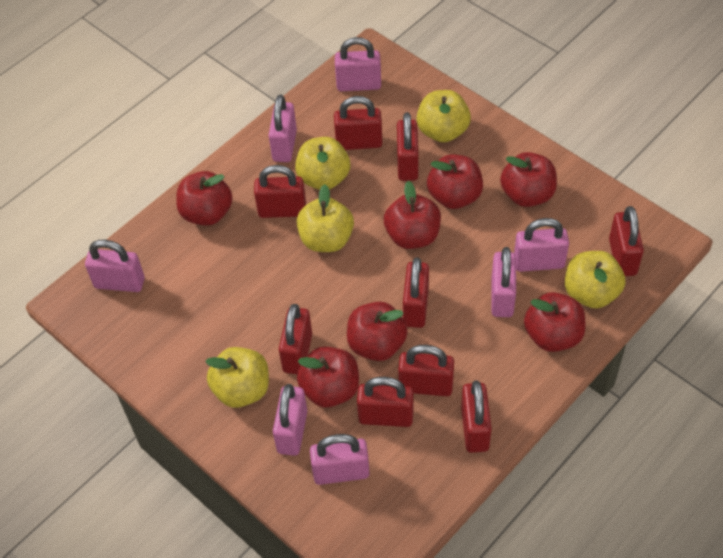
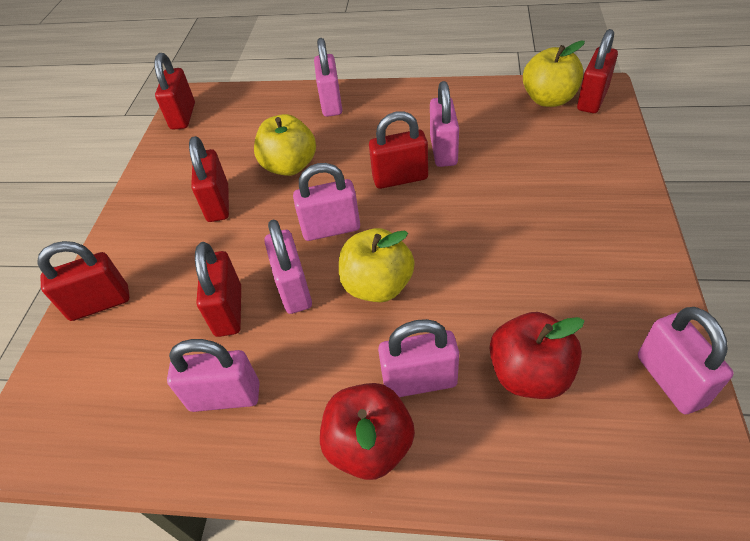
red apple: [176,171,233,226] [297,347,359,408] [347,301,408,361] [384,181,441,249] [427,155,483,209] [500,152,557,207] [524,292,585,352] = 7 -> [320,383,415,480] [490,312,584,399] = 2
red padlock: [254,165,306,218] [279,304,312,374] [334,96,382,150] [357,377,414,427] [397,112,418,181] [398,345,454,396] [403,257,429,328] [461,380,492,453] [609,206,644,276] = 9 -> [37,241,130,321] [154,53,195,130] [189,136,229,222] [195,242,241,337] [369,111,428,189] [577,29,618,113] = 6
yellow apple: [205,347,269,408] [295,137,350,190] [297,184,354,252] [416,90,471,142] [565,251,625,308] = 5 -> [254,114,316,176] [339,228,415,302] [523,41,585,107] = 3

